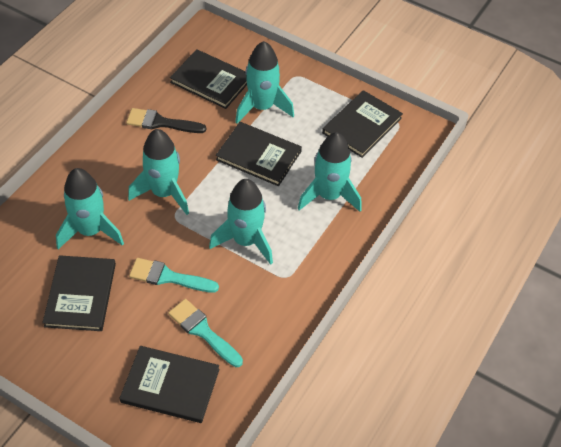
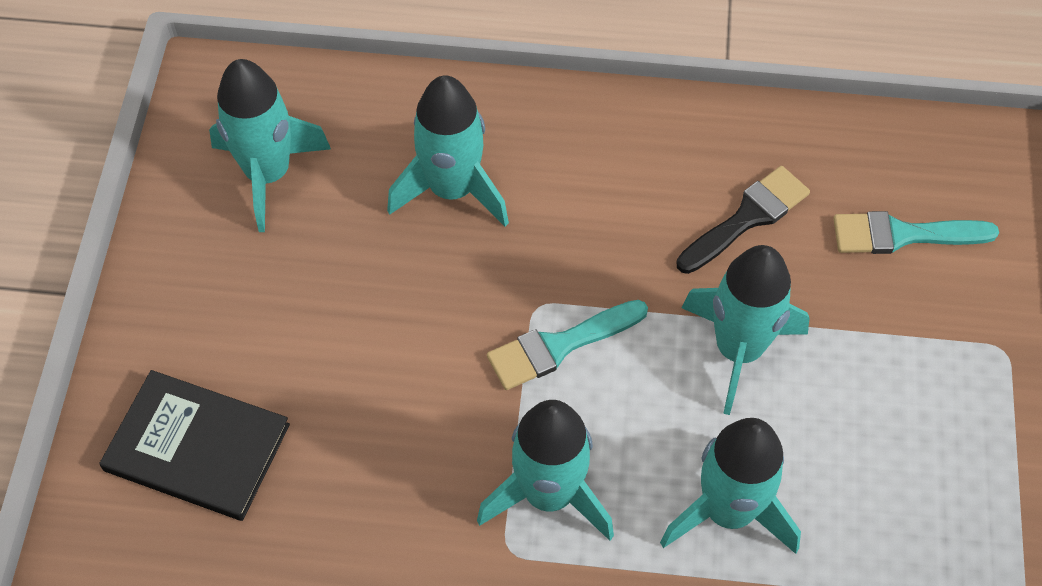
black book: [42,255,116,331] [119,346,219,423] [170,49,247,109] [216,122,302,186] [322,90,403,158] = 5 -> [99,370,290,521] = 1

